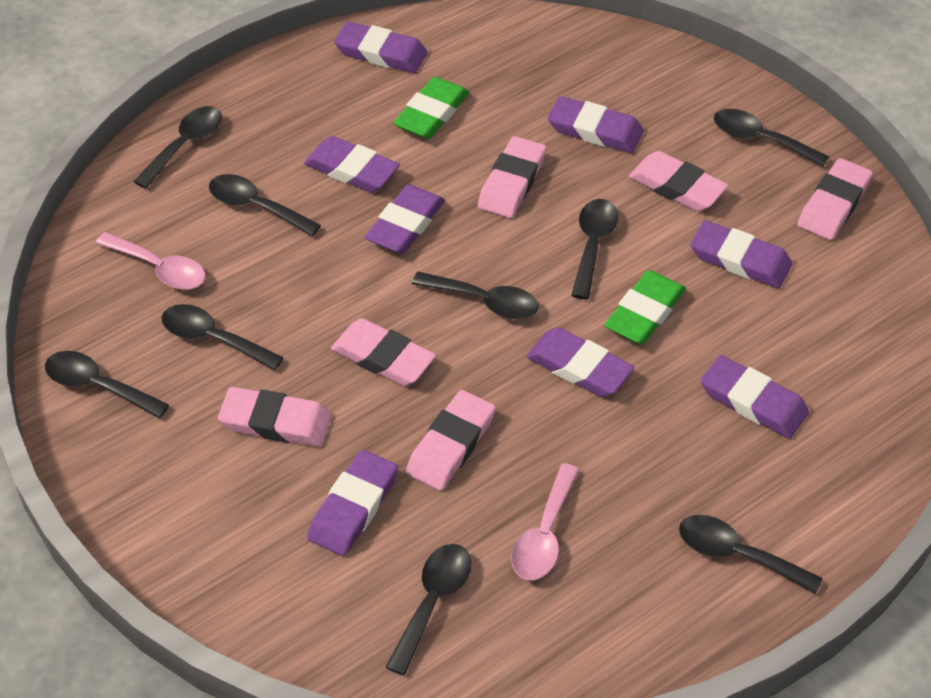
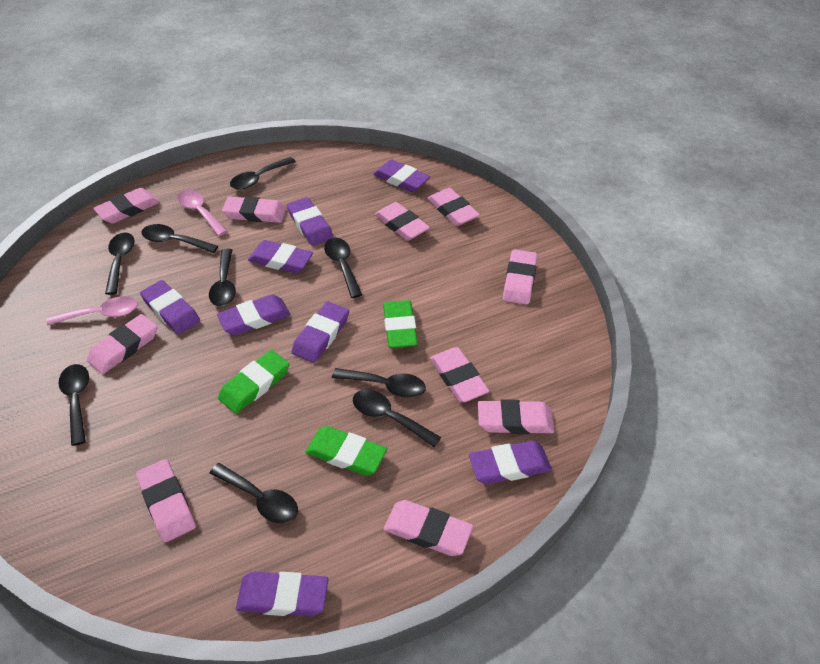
green eraser: [393,77,469,139] [604,270,686,344] = 2 -> [218,350,290,414] [305,426,387,476] [383,300,418,348] = 3
pink eraser: [218,387,332,446] [331,318,436,386] [406,390,496,491] [478,136,546,218] [629,151,728,211] [797,158,873,240] = 6 -> [87,314,157,374] [93,188,160,223] [136,459,196,542] [222,196,286,223] [374,202,430,241] [384,500,473,556] [427,188,480,226] [430,347,489,402] [478,399,554,434] [503,249,538,305] = 10

